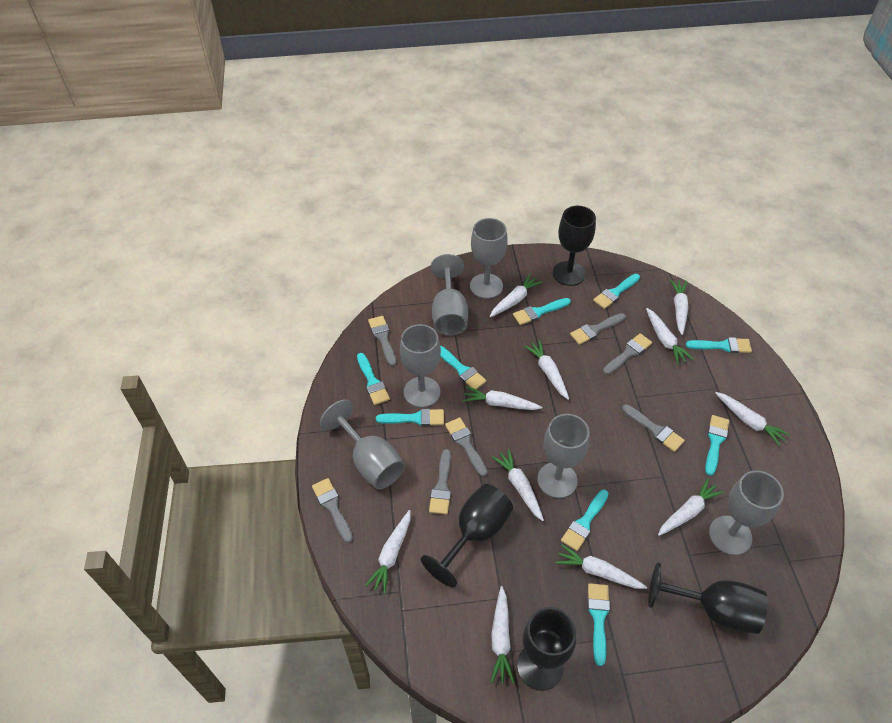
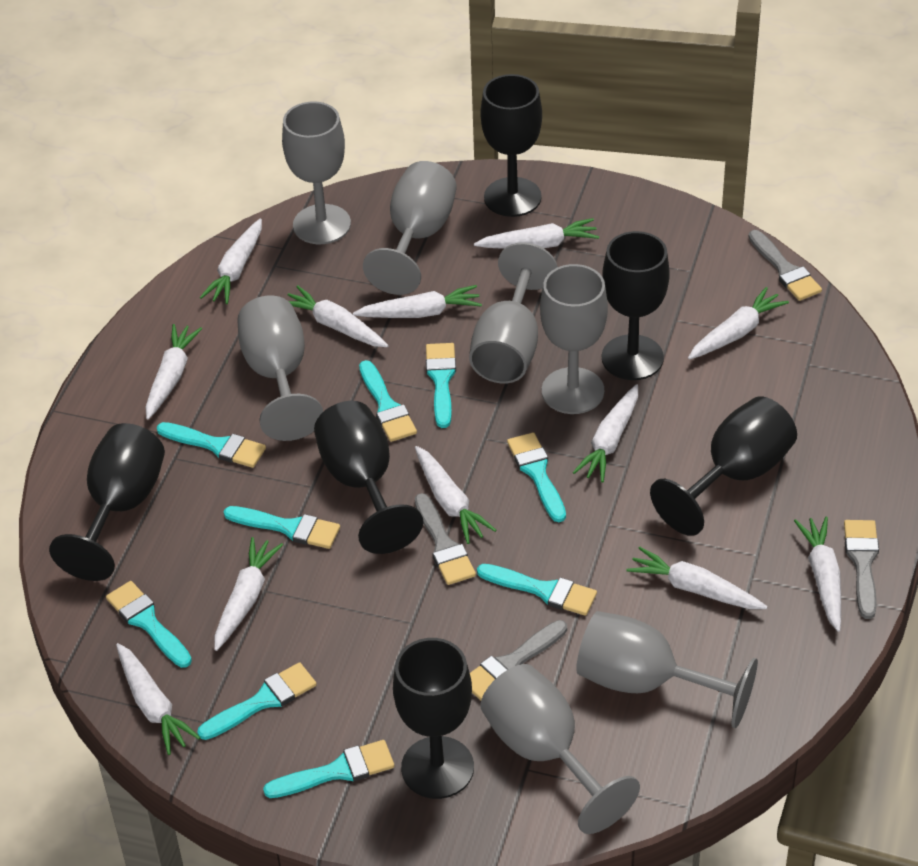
black goblet: [421,484,513,587] [517,607,576,691] [553,206,596,286] [648,562,767,634] = 4 -> [49,423,165,581] [314,401,423,554] [393,638,474,799] [481,74,542,217] [602,231,670,380] [650,396,797,536] = 6
grey brush: [312,478,353,543] [368,316,396,366] [429,449,451,514] [445,417,488,477] [570,313,626,345] [603,333,652,375] [622,404,685,452] = 7 -> [415,493,476,585] [470,620,567,701] [749,230,822,301] [844,520,879,619] = 4
grey goblet: [320,399,405,489] [400,324,441,408] [431,254,468,336] [470,218,508,299] [537,414,589,498] [709,470,784,555] = 6 -> [237,295,323,441] [282,101,351,244] [363,161,457,295] [469,242,558,384] [481,664,640,834] [540,264,608,414] [576,611,758,728] = 7
white carrot: [365,510,411,594] [463,386,542,410] [489,274,543,317] [491,586,515,684] [492,449,544,521] [524,340,569,400] [555,544,647,589] [646,308,693,365] [658,478,724,536] [670,280,689,335] [715,392,790,447] = 11 -> [116,643,201,755] [145,324,202,419] [200,218,262,304] [214,537,283,651] [288,285,389,347] [353,285,482,318] [415,446,497,544] [474,218,599,249] [572,384,638,482] [626,547,768,609] [688,287,789,360] [794,517,841,632] = 12

